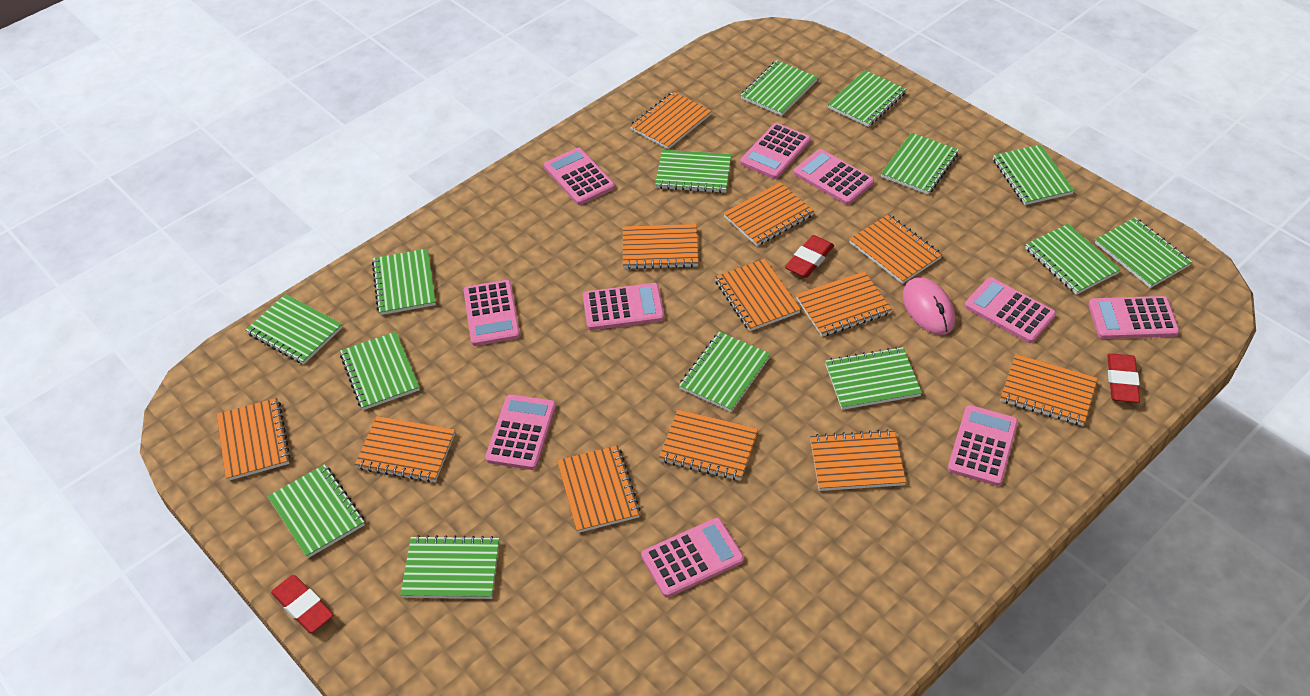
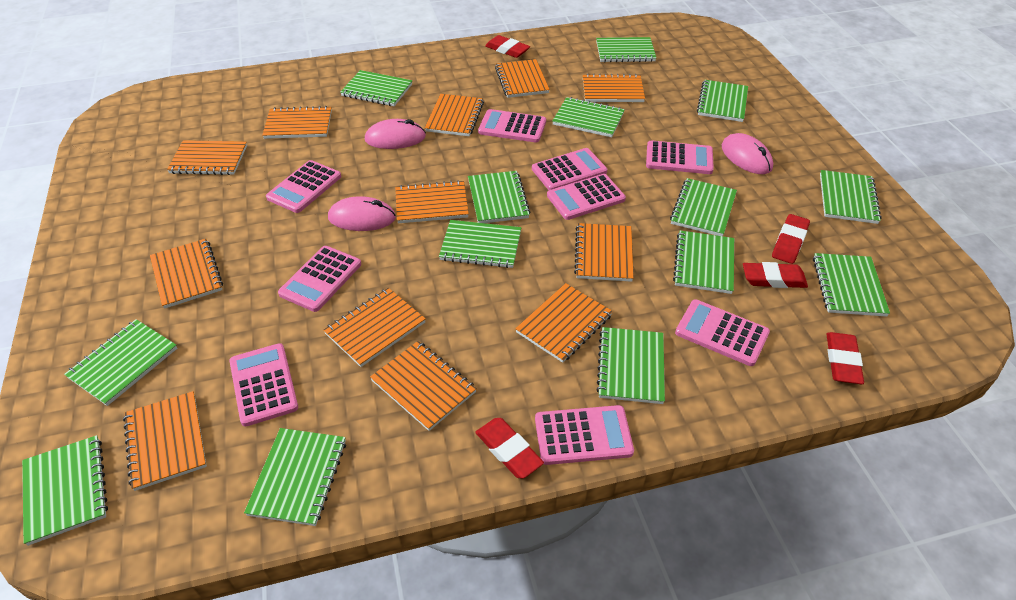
pink calculator: [464,280,520,346] [485,394,556,470] [544,147,615,205] [583,283,664,330] [641,518,744,598] [740,123,811,179] [794,149,874,205] [948,405,1018,486] [964,277,1056,343] [1088,296,1179,339] = 10 -> [230,343,298,427] [266,160,341,213] [278,246,361,312] [478,109,546,143] [532,148,607,190] [535,405,634,465] [547,174,626,220] [646,140,714,174] [675,299,770,366] = 9
pink mouse: [903,277,955,335] = 1 -> [328,196,396,231] [365,119,426,149] [722,133,773,174] = 3
red eraser: [271,575,333,633] [785,235,834,278] [1107,353,1140,403] = 3 -> [475,418,544,479] [485,35,530,58] [743,262,808,288] [772,214,810,264] [826,332,864,384] = 5

